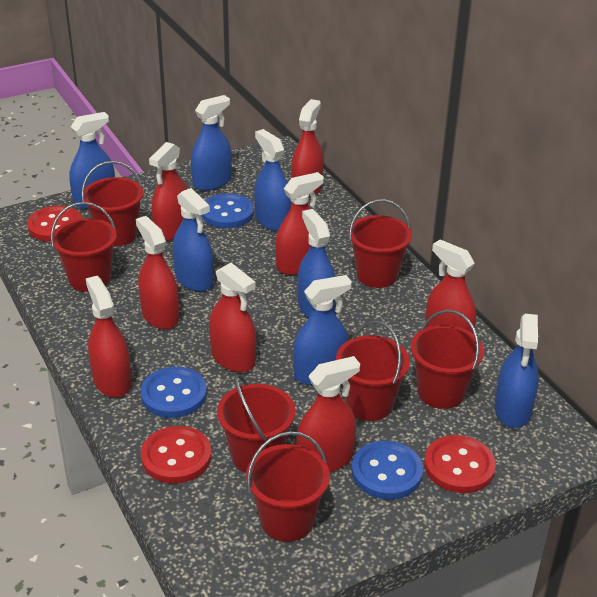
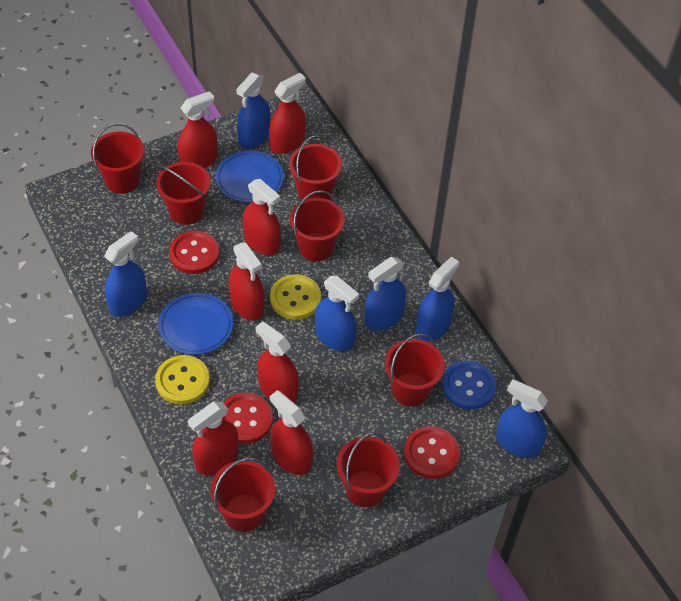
blue button: [140,367,207,418] [201,193,254,228] [352,441,423,499] = 3 -> [442,360,496,410] = 1
blue plate: none = 0 -> [158,293,233,355] [216,151,284,203] = 2
blue spray bottle: [69,112,115,209] [173,188,213,292] [191,95,232,191] [254,129,291,232] [293,275,352,385] [298,209,335,318] [494,314,539,428] = 7 -> [104,231,147,317] [236,73,270,149] [315,276,359,351] [365,257,406,331] [416,257,459,342] [496,379,548,458] = 6
red spray bottle: [86,276,131,397] [136,216,179,329] [149,142,187,241] [209,263,256,372] [276,172,324,275] [291,99,323,198] [297,356,360,472] [425,240,476,333] = 8 -> [178,91,218,168] [188,402,239,475] [229,242,264,320] [243,179,281,255] [255,321,299,402] [269,73,306,154] [270,390,313,475] = 7
yellow button: none = 0 -> [155,355,210,404] [270,274,321,320] = 2

